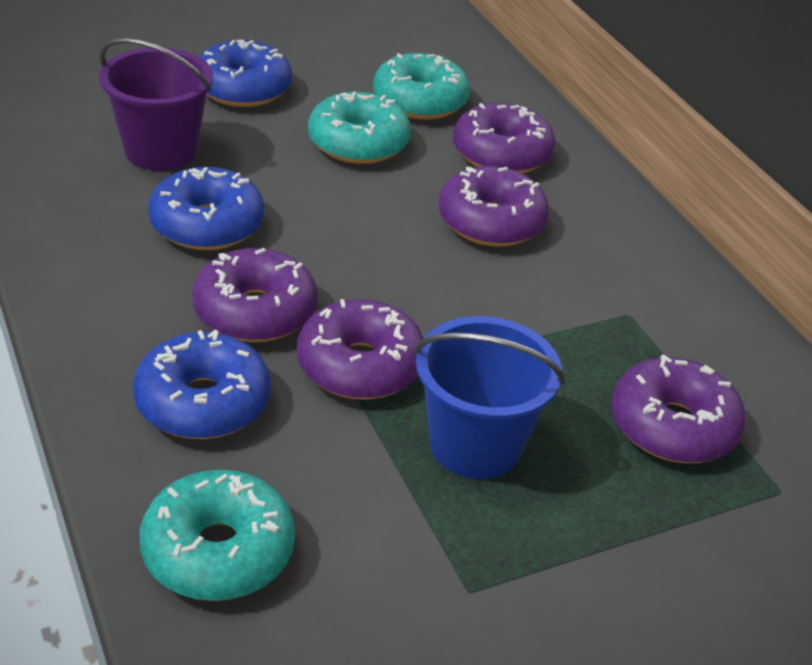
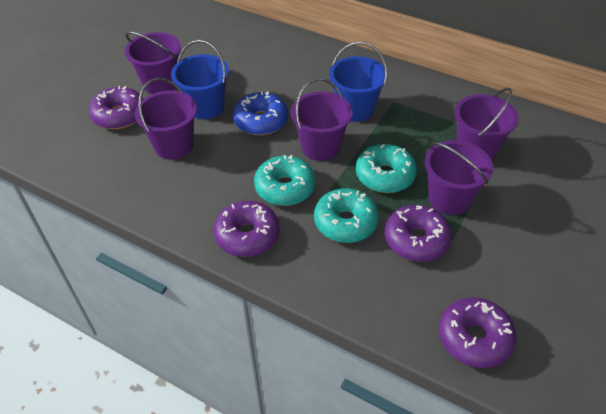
blue bucket: [414,316,564,479] = 1 -> [171,40,229,119] [329,42,388,122] = 2
blue donut: [133,330,271,439] [148,167,264,250] [199,39,292,107] = 3 -> [233,91,288,135] = 1
purple bucket: [99,38,213,171] = 1 -> [125,31,181,94] [135,78,197,160] [291,78,353,161] [425,140,493,215] [455,88,519,160] = 5
purple donut: [192,248,318,342] [297,299,423,400] [439,166,549,247] [453,103,556,173] [612,354,746,463] = 5 -> [89,86,143,129] [213,201,280,257] [384,205,452,262] [439,297,517,368] = 4

